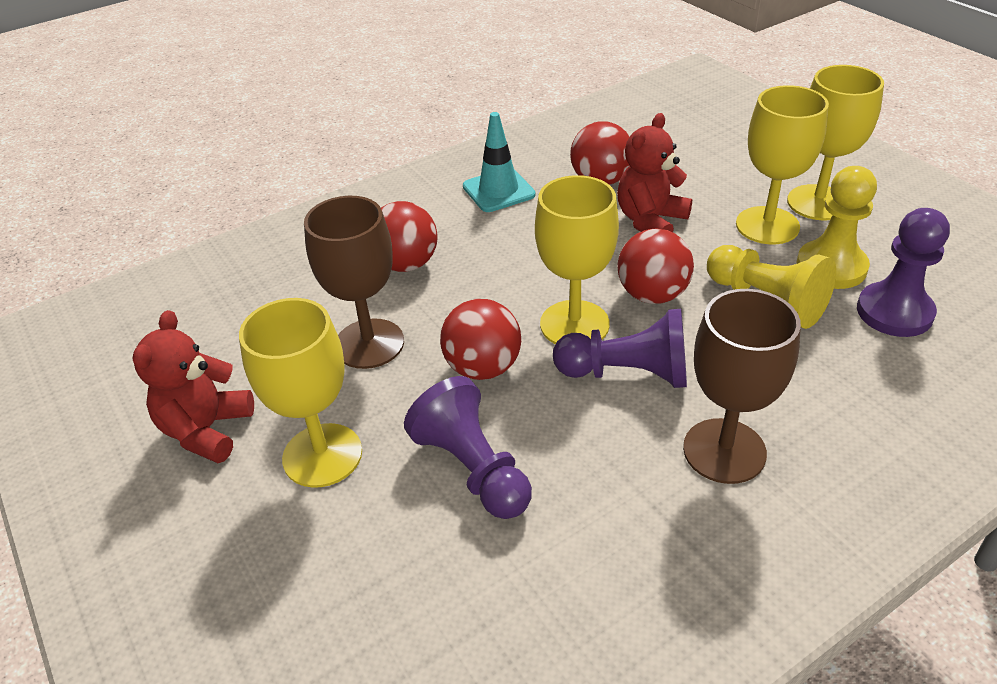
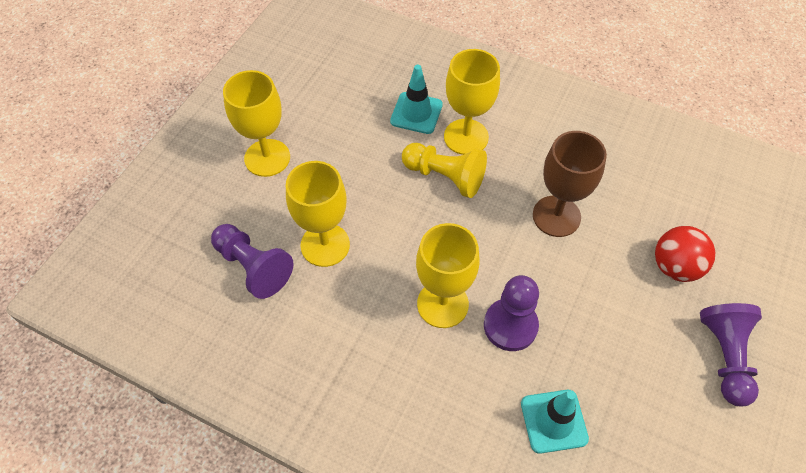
brown goblet: [304,196,404,369] [683,289,801,484] = 2 -> [533,131,607,237] = 1
red ball: [381,201,438,272] [440,299,521,380] [570,121,630,185] [618,229,694,304] = 4 -> [655,226,715,282] = 1
red teddy bear: [132,310,254,463] [617,113,692,232] = 2 -> none = 0
turquoise traffic cone: [463,112,535,212] = 1 -> [390,64,443,134] [521,390,589,454] = 2
yellow pawn: [707,245,836,329] [796,166,877,289] = 2 -> [402,143,487,198] = 1

